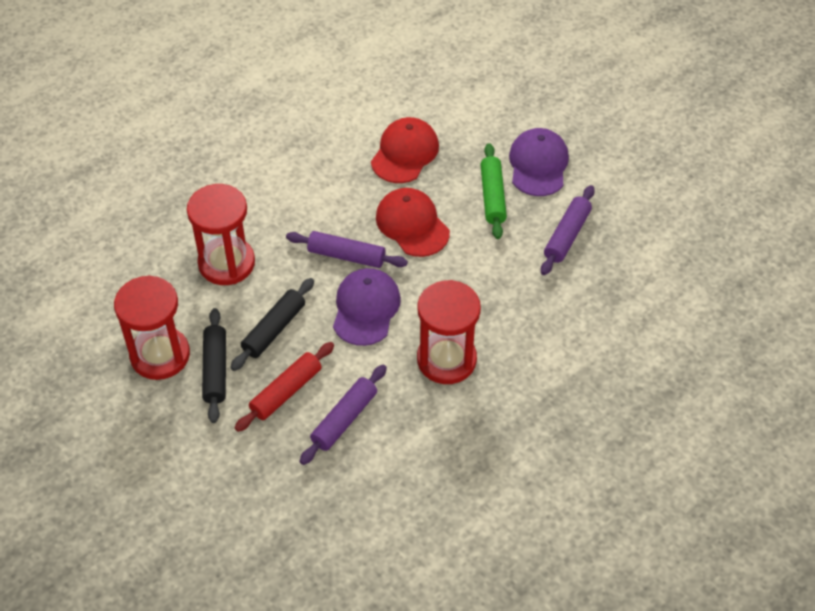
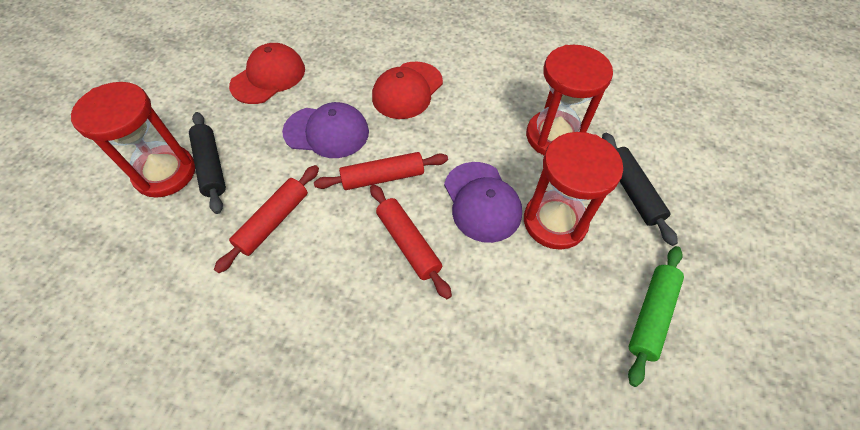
purple rolling pin: [286,231,408,268] [300,365,387,465] [541,185,595,275] = 3 -> none = 0
red rolling pin: [235,342,334,432] = 1 -> [214,165,319,273] [314,152,448,190] [370,184,452,299] = 3

